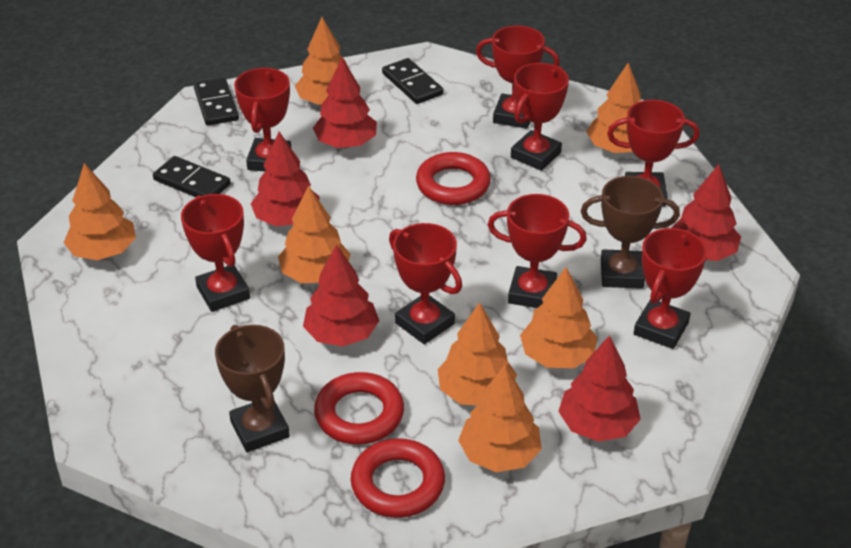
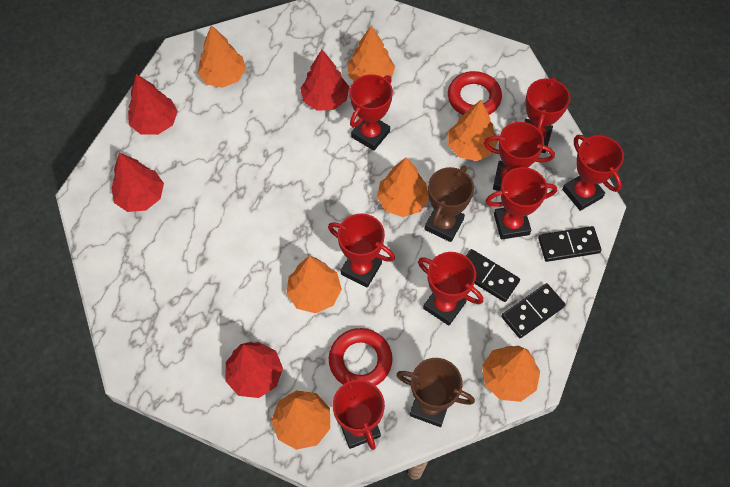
red ring: [314,372,404,445] [351,438,445,518] [416,152,491,205] = 3 -> [329,328,392,386] [448,71,502,115] = 2
red tree: [251,132,320,226] [303,245,379,346] [313,58,377,148] [558,335,641,442] [671,164,741,261] = 5 -> [111,152,164,212] [128,74,178,135] [226,342,283,398] [300,50,349,111] = 4

